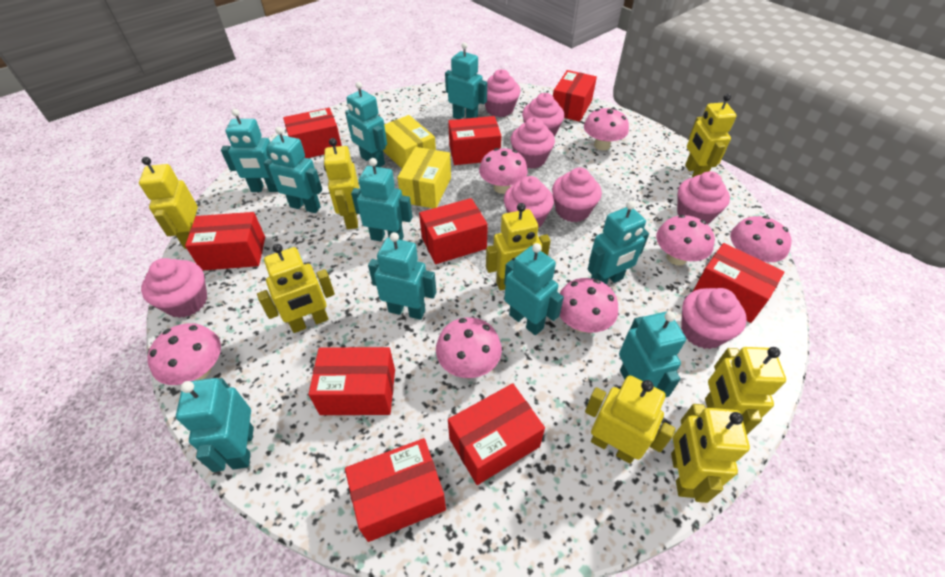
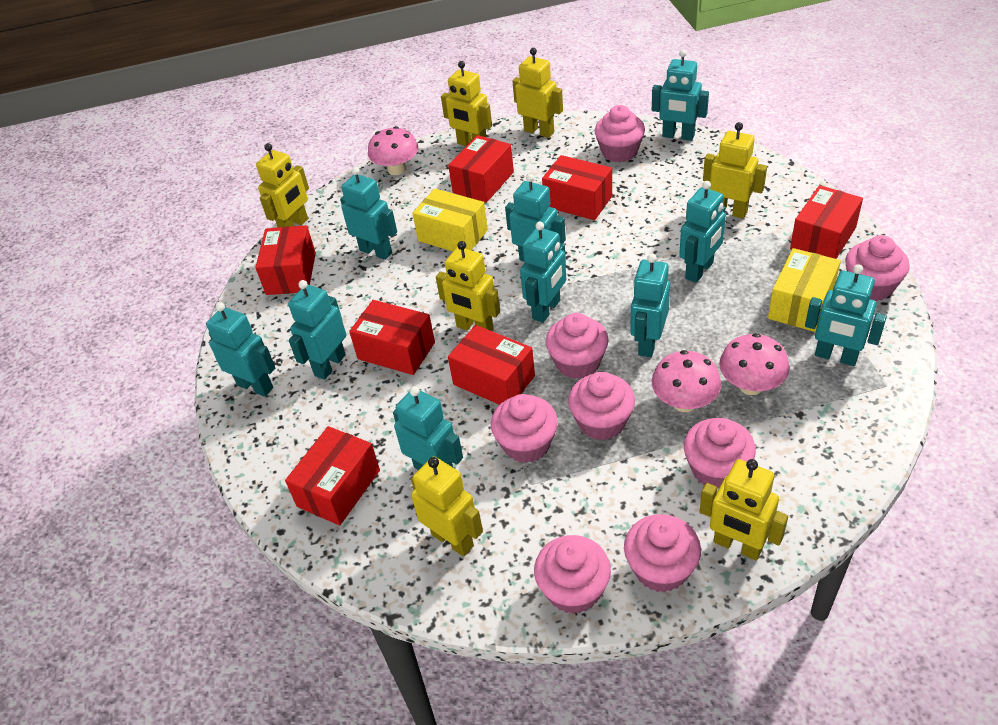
pink mushroom: [147,323,221,385] [436,317,502,378] [479,148,528,194] [559,278,618,333] [584,108,629,150] [656,215,715,266] [730,216,792,262] = 7 -> [368,126,418,175] [652,350,721,412] [719,333,790,395] = 3
red box: [185,212,265,270] [283,108,342,158] [308,347,395,415] [345,438,446,542] [419,198,488,264] [448,116,501,165] [448,383,545,485] [553,70,597,122] [693,243,784,323] = 9 -> [255,225,316,295] [285,426,380,525] [349,300,435,375] [448,135,514,203] [448,325,535,405] [542,155,612,220] [790,185,863,259] = 7
yellow robot: [139,157,198,249] [257,244,335,333] [324,138,360,229] [486,203,551,291] [585,375,676,464] [671,404,750,503] [685,94,737,177] [705,347,786,434] = 8 -> [256,143,309,227] [411,456,483,557] [436,241,500,331] [441,61,492,146] [512,48,563,138] [699,459,788,561] [703,122,767,219] = 7

